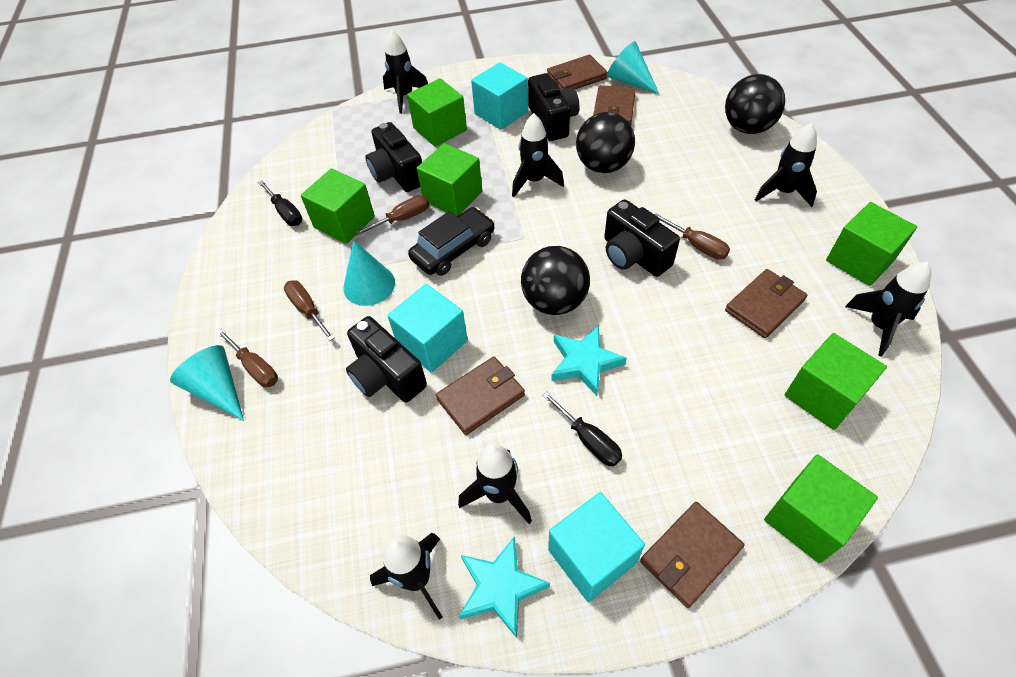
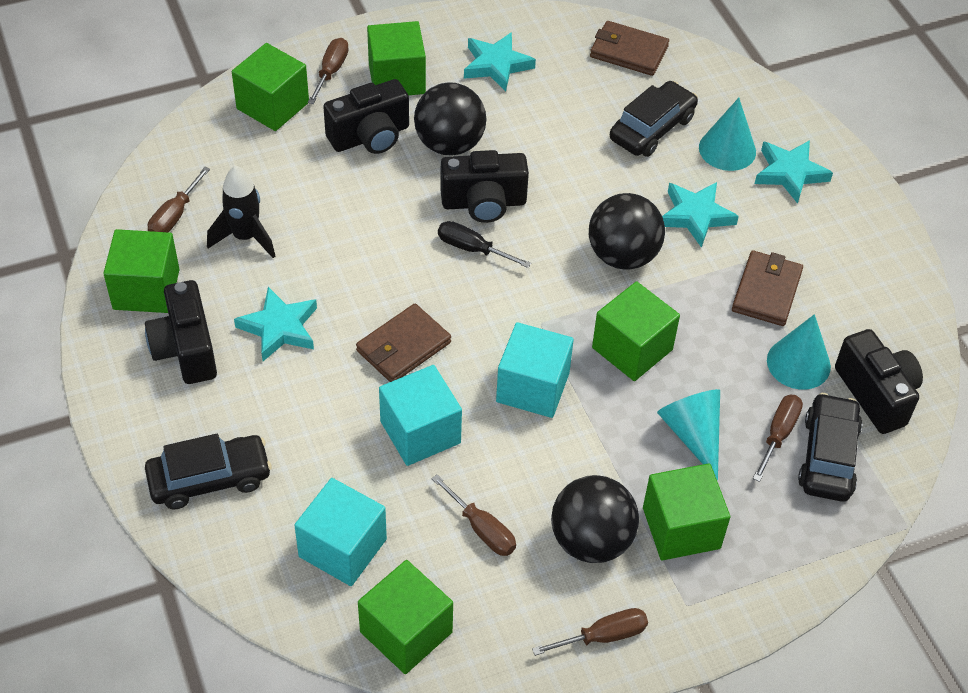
black car: [408,207,495,276] = 1 -> [145,434,272,510] [610,81,698,157] [798,393,862,502] = 3
black rocket: [370,533,443,620] [383,30,428,114] [458,444,532,524] [512,113,564,197] [755,123,817,207] [845,262,931,357] = 6 -> [207,166,275,258] = 1
black screwdriver: [258,180,302,226] [542,391,622,466] = 2 -> [438,221,531,268] = 1
brown screwdriver: [216,329,278,387] [284,280,334,341] [355,195,429,236] [655,214,730,260] = 4 -> [148,167,210,232] [308,38,349,104] [431,475,516,556] [532,608,648,656] [753,395,803,482] = 5
brown wallet: [436,357,525,435] [547,55,607,90] [593,85,636,125] [640,502,744,608] [725,269,807,338] = 5 -> [356,304,451,382] [590,21,669,76] [732,250,803,326] = 3
turquoise star: [459,536,550,638] [551,325,627,396] = 2 -> [234,287,317,361] [464,32,536,92] [662,182,739,248] [754,140,833,204] = 4

